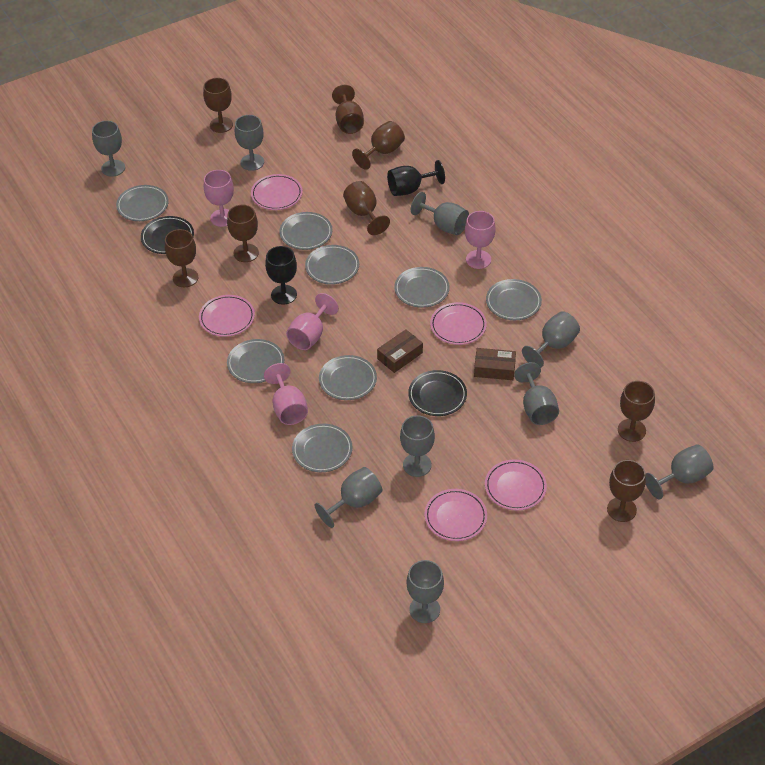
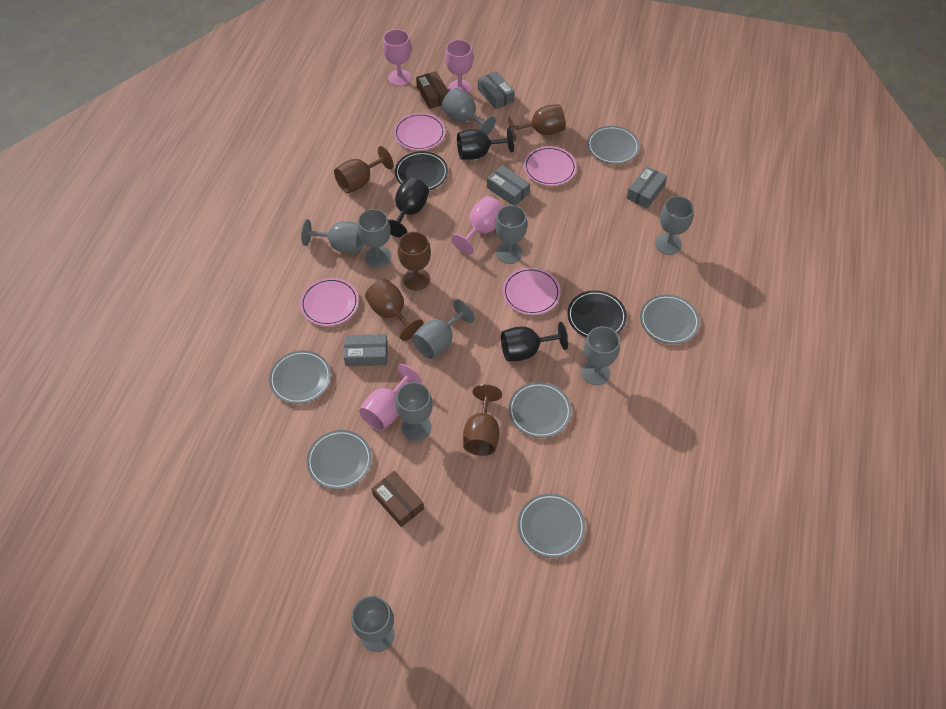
black goblet: [265,246,297,305] [387,160,445,196] = 2 -> [388,178,429,238] [457,127,514,160] [501,322,568,361] = 3
brown goblet: [165,229,198,287] [203,78,233,133] [227,205,259,262] [332,85,364,134] [343,181,390,235] [352,121,405,170] [607,460,646,522] [618,381,655,442] = 8 -> [334,146,394,193] [365,279,424,341] [398,232,431,291] [463,384,502,456] [508,104,566,141] = 5
grey box: none = 0 -> [344,334,388,366] [478,71,515,109] [487,165,530,205] [627,166,667,208] = 4
grey plate: [116,185,169,221] [227,339,284,383] [279,212,333,250] [292,424,352,472] [305,245,359,284] [319,355,377,400] [394,267,450,308] [486,279,542,320] = 8 -> [269,350,331,404] [307,430,372,489] [509,382,572,438] [518,494,585,558] [587,126,640,164] [640,294,700,344] = 6
pink plate: [199,295,255,337] [251,174,303,210] [424,489,487,541] [430,302,487,345] [485,459,547,511] = 5 -> [300,278,359,326] [394,113,445,151] [503,267,561,315] [524,146,577,186] = 4

